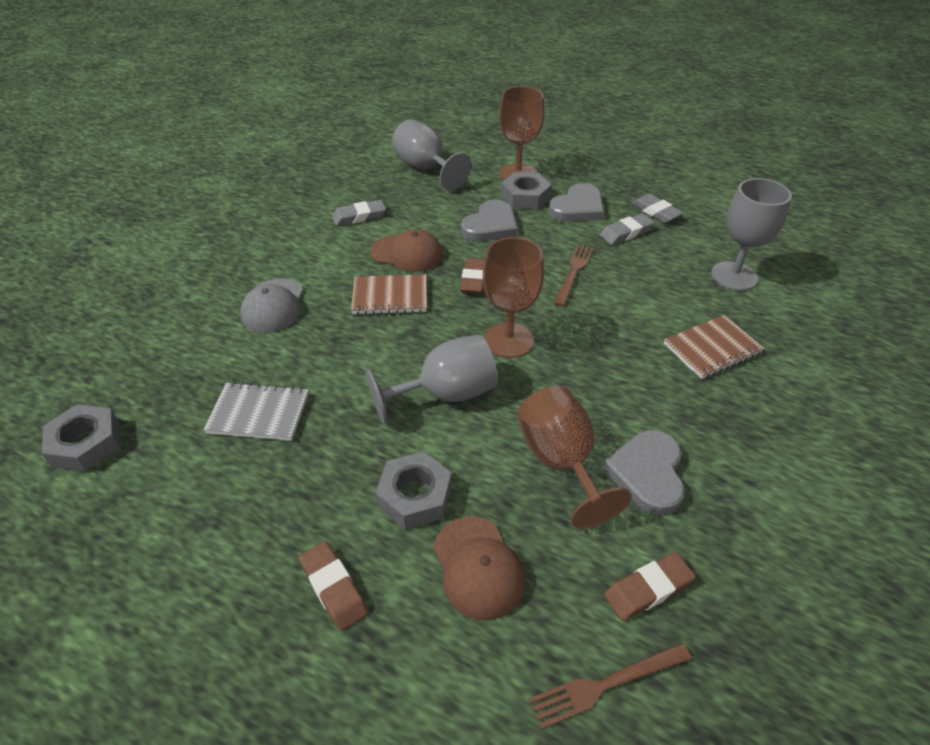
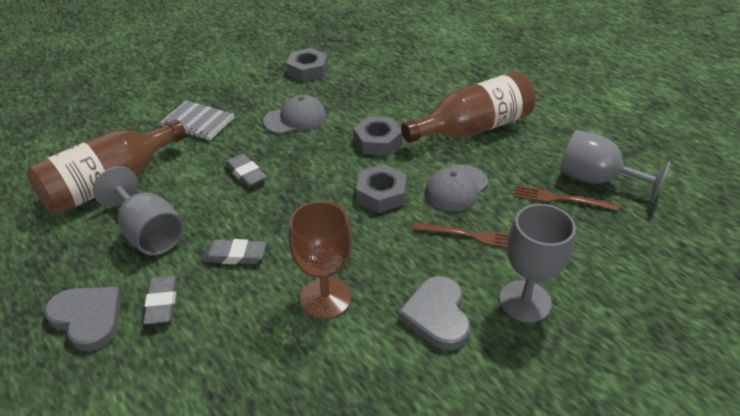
brown bottle: none = 0 -> [26,119,186,215] [401,71,535,143] = 2
brown cap: [371,229,443,272] [433,517,526,620] = 2 -> none = 0
brown eraser: [299,541,368,631] [460,258,485,294] [604,552,696,621] = 3 -> none = 0
brown goblet: [483,237,544,358] [499,86,544,180] [517,386,631,529] = 3 -> [288,201,352,319] = 1
brown notebook: [351,274,427,315] [664,315,764,379] = 2 -> none = 0
grey cap: [240,278,303,333] = 1 -> [263,95,326,134] [425,165,489,212] = 2
grey heart: [461,200,518,242] [548,183,604,222] [602,430,685,515] = 3 -> [45,287,121,351] [398,276,470,350] = 2

